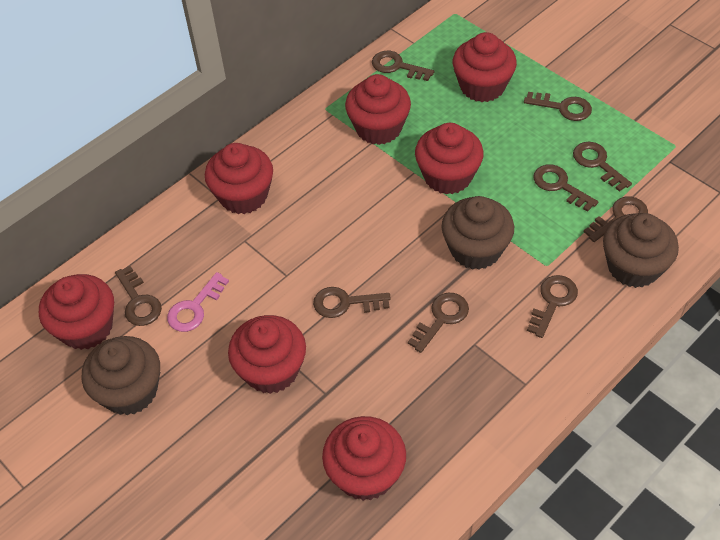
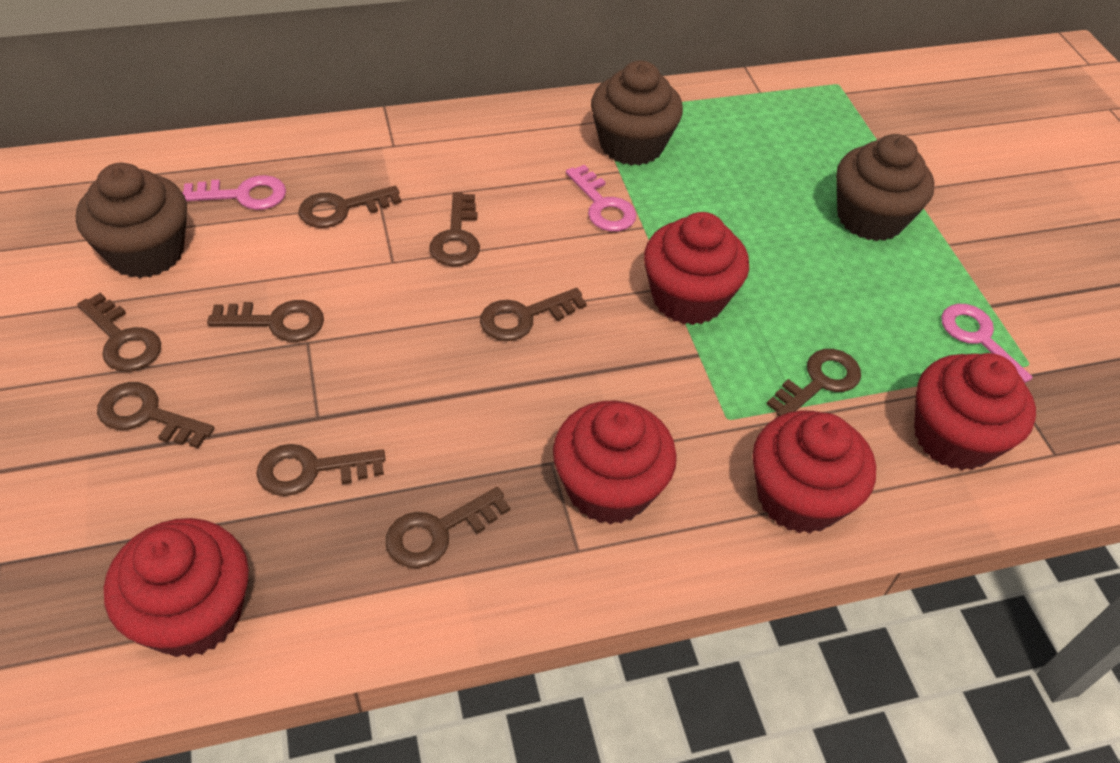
pink key: [167,272,229,332] = 1 -> [182,175,286,210] [566,165,636,232] [941,304,1032,383] = 3
red cupcake: [39,274,114,350] [205,143,273,214] [228,315,306,394] [322,416,406,501] [345,74,411,145] [415,123,484,195] [453,32,517,102] = 7 -> [104,518,249,657] [553,400,677,525] [644,212,749,325] [753,410,876,534] [914,353,1036,470] = 5

